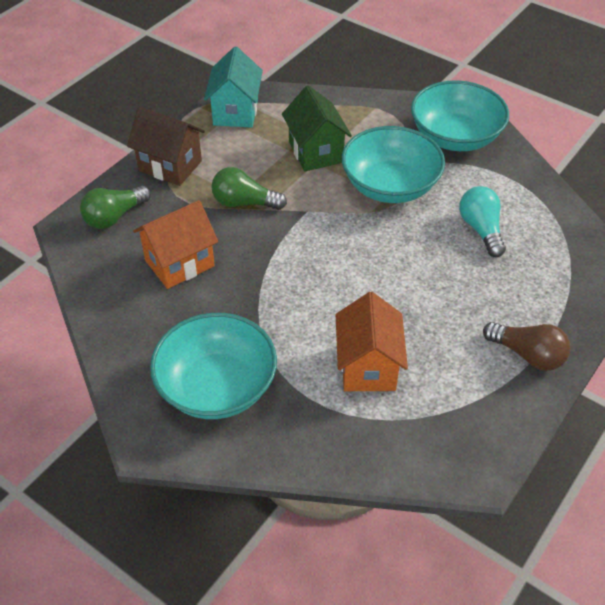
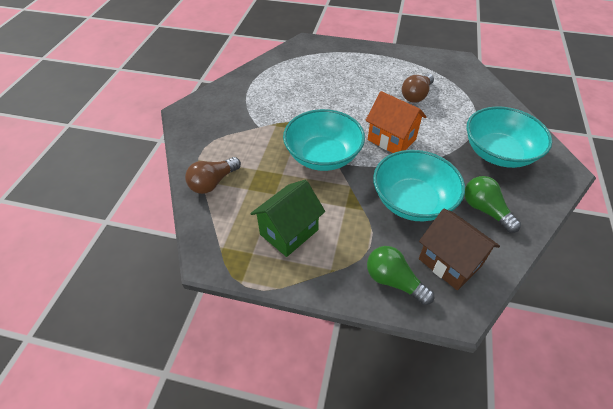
brown light bulb: [483,322,571,371] = 1 -> [185,157,241,194] [402,74,434,103] = 2
orange house: [133,200,218,289] [336,292,408,391] = 2 -> [366,91,426,153] = 1
turquoise house: [204,46,263,128] = 1 -> none = 0
turquoise light bulb: [459,186,506,257] = 1 -> none = 0

